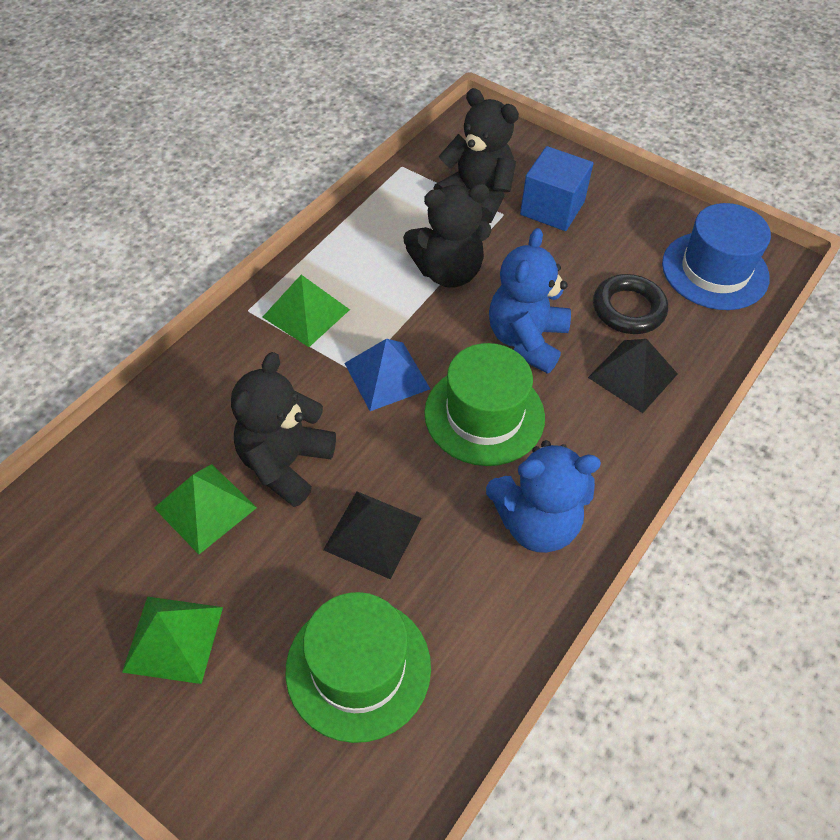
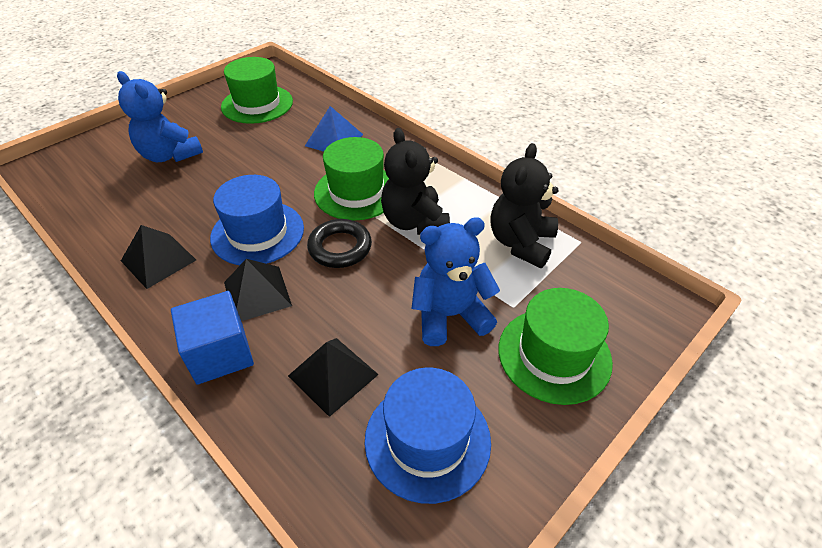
black pyramid: [323,491,422,579] [588,339,678,413] = 2 -> [121,225,196,289] [224,259,292,321] [288,338,379,417] = 3
black teddy bear: [231,352,336,507] [403,184,491,288] [433,88,519,223] = 3 -> [381,128,450,235] [490,143,559,268] = 2
blue hat: [662,203,771,310] = 1 -> [210,175,304,265] [365,368,491,504] = 2
green hat: [285,592,431,743] [424,343,545,466] = 2 -> [221,57,293,124] [314,137,389,220] [498,288,613,405] = 3
green pyramid: [122,597,223,684] [154,464,257,554] [262,275,350,347] = 3 -> none = 0

